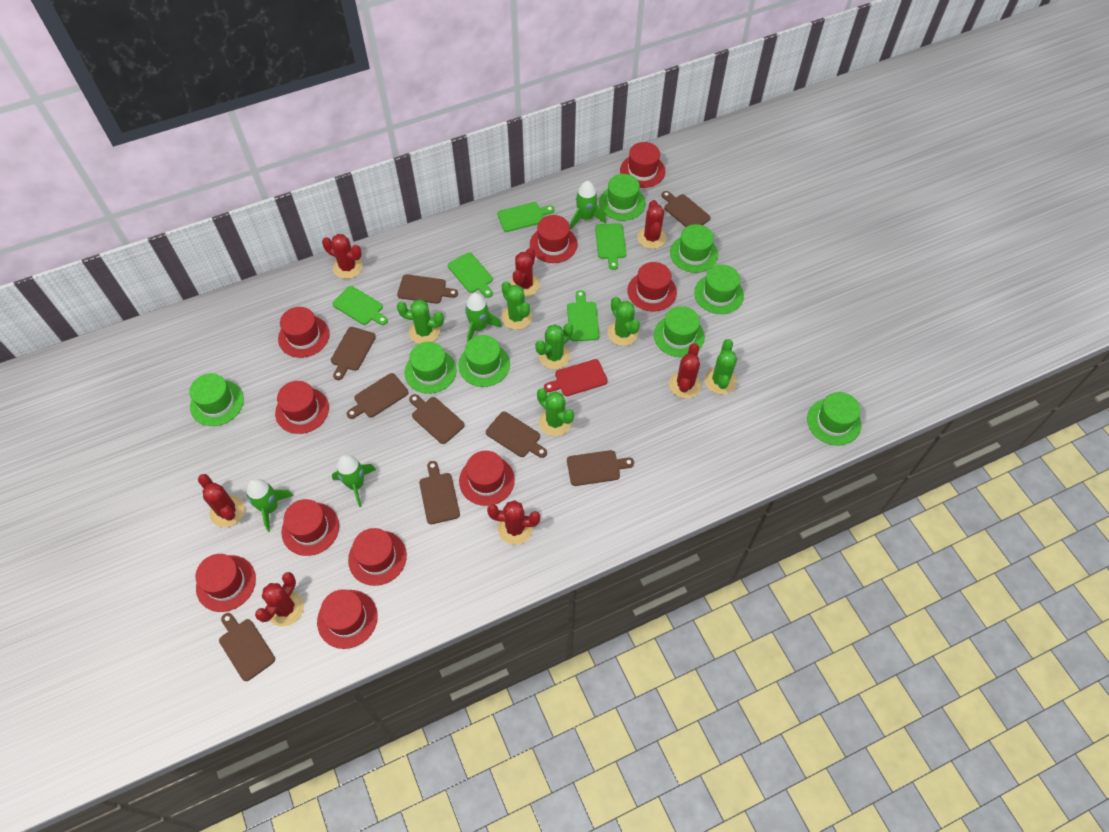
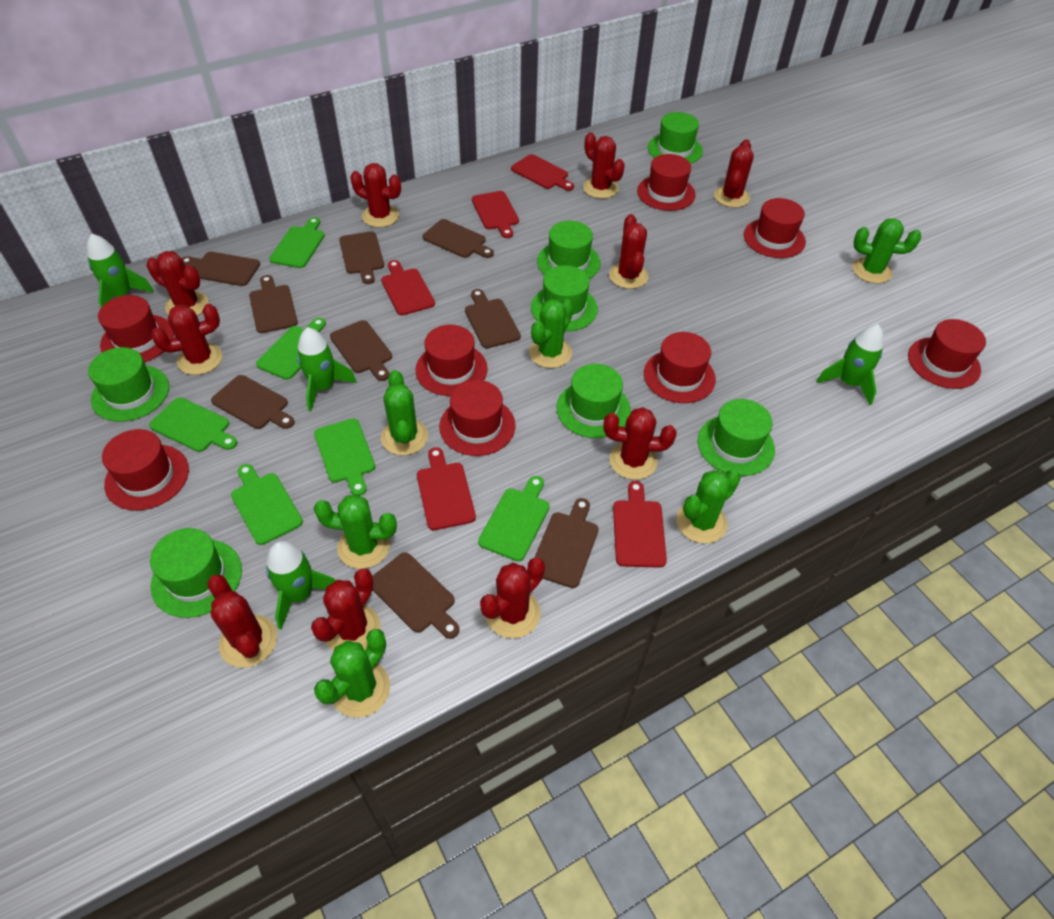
green cutting board: [332,286,388,325] [448,252,493,298] [497,202,554,232] [567,290,600,341] [595,223,626,270] = 5 -> [149,397,237,452] [231,464,303,545] [256,318,326,380] [269,217,325,268] [314,418,375,496] [478,476,550,561] = 6
green hat: [189,373,244,426] [405,342,457,394] [458,335,510,387] [599,174,646,221] [654,306,705,357] [670,224,718,273] [694,265,744,314] [807,392,861,445] = 8 -> [88,347,169,422] [150,528,242,618] [531,265,598,332] [537,221,601,279] [557,364,631,438] [648,112,703,164] [698,399,775,476] = 7
red cactus: [198,474,245,527] [255,572,304,626] [322,234,363,279] [487,500,540,545] [510,248,540,297] [637,200,667,249] [669,343,701,398] = 7 -> [147,251,208,316] [151,304,223,375] [207,575,277,668] [311,569,381,651] [351,163,401,227] [480,557,545,638] [583,132,625,199] [604,407,676,480] [609,214,649,289] [714,139,754,208] = 10
red cutting board: [544,359,608,396] = 1 -> [381,260,435,315] [417,447,476,530] [472,191,519,238] [511,154,574,191] [613,481,667,568] = 5
red hat: [196,554,256,612] [275,381,329,434] [278,307,329,358] [281,499,339,556] [317,589,378,649] [348,528,407,586] [459,451,515,506] [530,215,577,263] [620,142,665,188] [627,262,677,312] = 10 -> [98,295,174,362] [102,429,189,511] [415,325,488,396] [439,380,516,456] [637,154,696,211] [644,332,716,403] [744,198,806,258] [908,319,986,389] = 8

